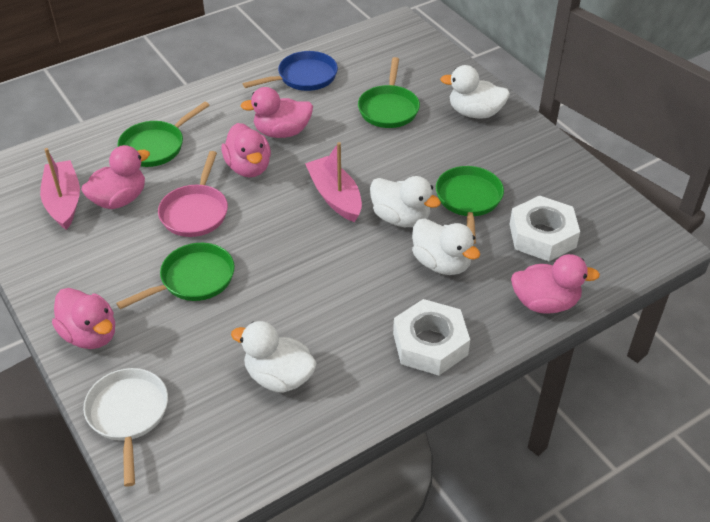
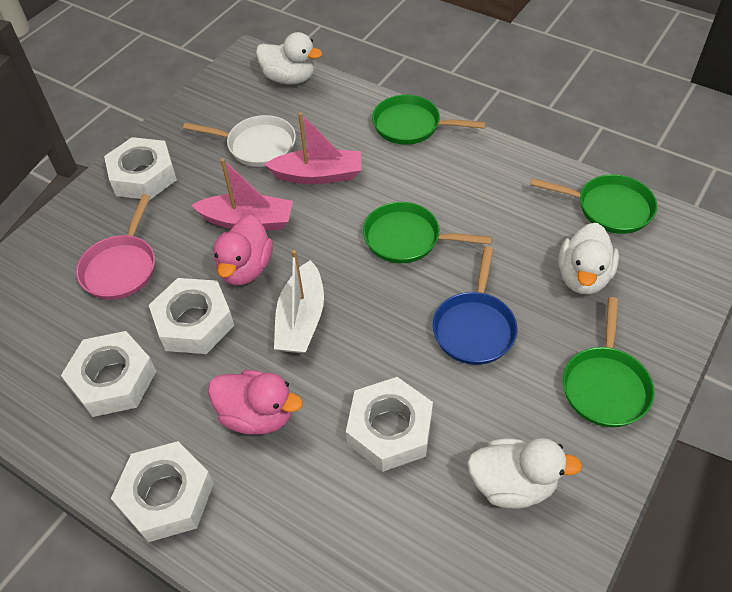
pink duck: [52,288,115,349] [81,145,150,209] [221,123,271,177] [241,87,313,138] [511,254,600,314] = 5 -> [208,370,303,435] [214,215,273,285] = 2
white boat: none = 0 -> [274,250,324,353] = 1
white duck: [231,321,317,393] [370,176,441,227] [412,218,480,275] [440,65,510,119] = 4 -> [256,32,323,84] [467,438,583,508] [558,223,619,295] = 3
white nut: [393,299,470,376] [510,196,580,261] = 2 -> [61,331,156,417] [104,137,177,200] [111,441,214,542] [149,278,234,354] [346,377,433,472] = 5

